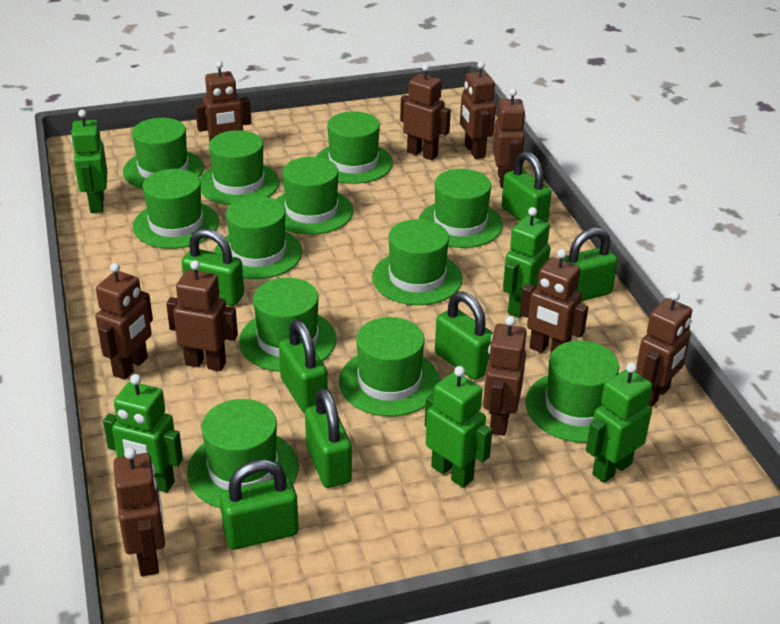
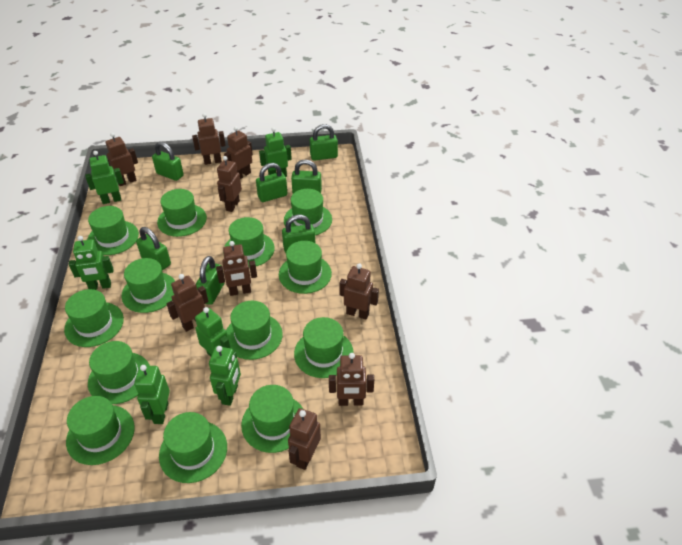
brown robot: [95,263,153,380] [113,447,165,577] [166,260,238,371] [195,61,251,143] [400,64,451,160] [460,61,496,159] [483,316,527,436] [493,88,526,188] [520,249,588,355] [636,291,692,407] = 10 -> [106,133,138,186] [167,274,208,332] [192,113,226,165] [216,241,257,296] [217,156,242,212] [224,126,253,179] [288,408,321,470] [329,353,374,406] [340,263,379,320] = 9
green hat: [123,118,204,189] [133,169,219,249] [187,399,299,508] [200,130,280,205] [214,196,302,279] [239,278,336,372] [276,157,354,235] [316,111,393,184] [339,317,440,417] [372,219,462,305] [419,169,503,248] [526,340,619,443] = 12 -> [64,289,124,347] [66,396,135,465] [87,206,139,255] [88,341,150,404] [122,258,175,313] [157,189,207,237] [159,412,227,483] [223,217,275,268] [226,301,283,360] [241,385,303,453] [279,241,332,294] [284,189,332,235] [294,317,354,378] = 13
green robot: [71,110,107,213] [103,374,183,493] [425,366,492,488] [503,207,551,318] [586,362,652,483] = 5 -> [69,236,114,290] [85,151,124,204] [134,365,170,424] [195,307,230,357] [209,346,241,406] [259,127,292,177] = 6

